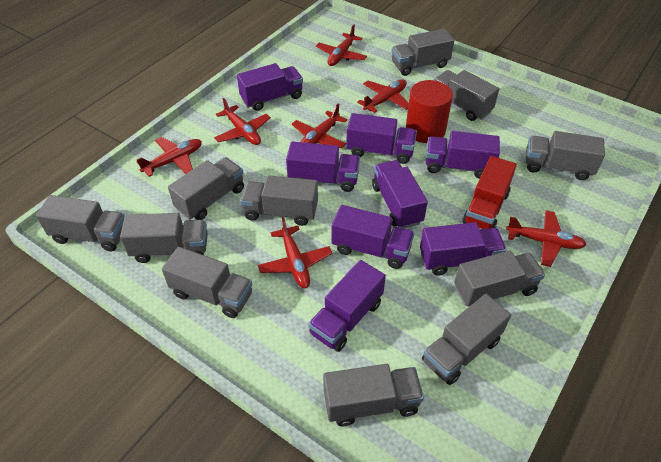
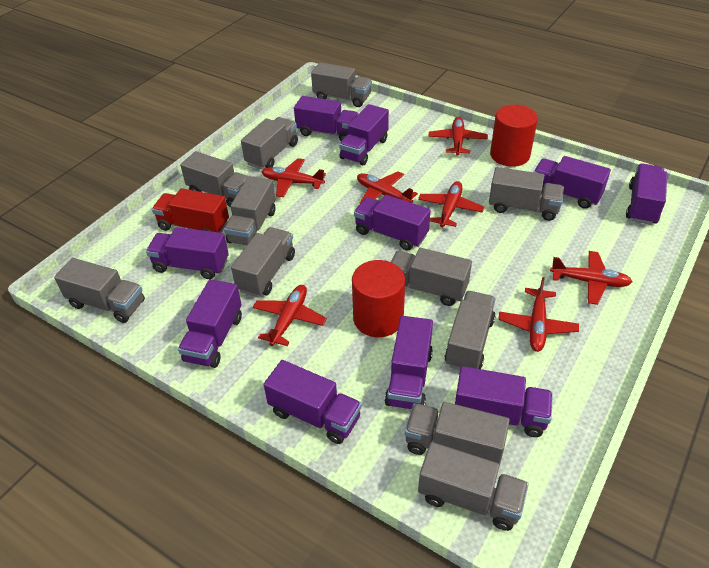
purple truck: [237,63,303,111] [286,142,360,192] [308,260,386,352] [332,205,414,269] [346,113,417,164] [372,160,428,228] [420,222,506,276] [426,131,500,179] = 8 -> [146,227,229,279] [178,279,242,368] [264,360,362,444] [294,96,359,141] [339,104,389,165] [354,195,431,251] [385,316,433,409] [455,366,553,437] [534,156,611,209] [626,163,667,225] = 10
red cylinder: [406,80,453,143] = 1 -> [352,260,405,337] [490,105,538,167] = 2

